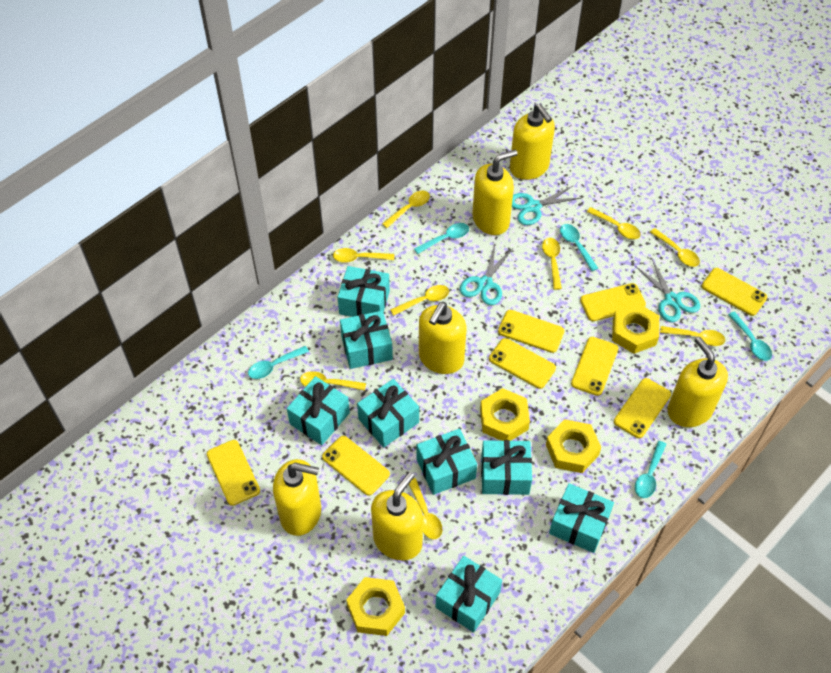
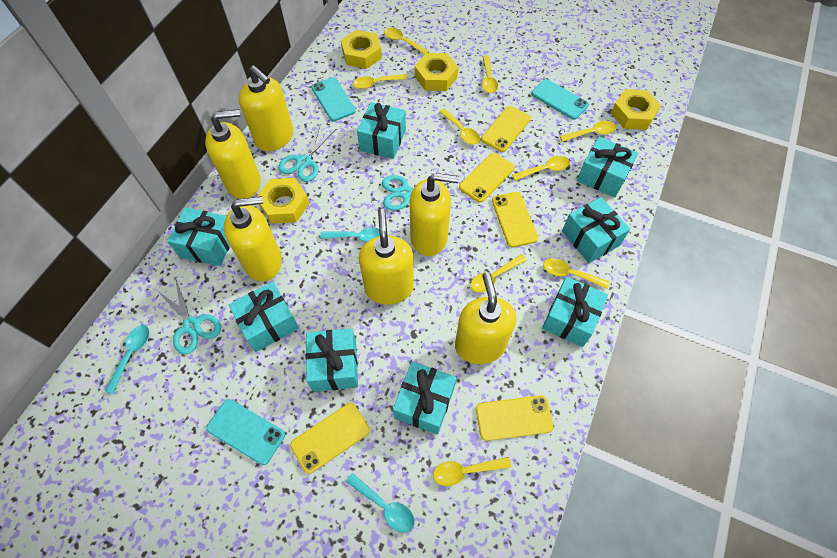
turquoise phone: none = 0 -> [206,399,285,465] [311,77,356,121] [531,79,589,120] = 3
turquoise spoon: [248,346,309,379] [414,223,469,254] [560,224,598,271] [635,441,667,498] [728,311,772,361] = 5 -> [105,325,149,394] [320,227,380,243] [346,473,415,533] = 3
yellow phone: [207,440,260,506] [322,436,390,495] [489,338,556,389] [498,310,565,353] [571,337,618,396] [580,283,646,321] [614,378,671,438] [702,268,767,316] = 8 -> [290,403,370,474] [459,153,515,203] [476,395,554,441] [481,106,531,152] [492,192,538,247] = 5

